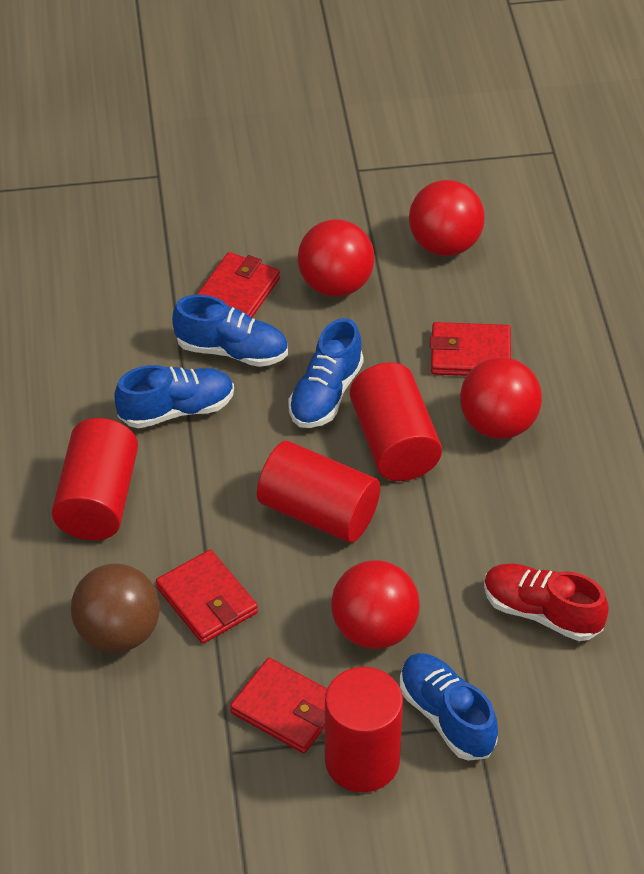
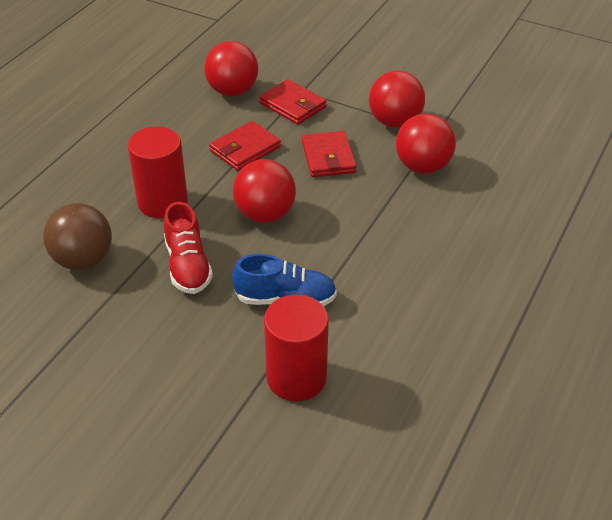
blue shoe: [114,365,234,428] [172,295,288,367] [288,318,364,428] [400,653,498,761] = 4 -> [232,254,337,306] = 1
red cylinder: [52,418,138,541] [257,441,380,543] [325,667,403,792] [350,362,442,481] = 4 -> [128,126,188,218] [264,295,329,401] = 2
red wallet: [156,550,258,644] [197,252,280,318] [230,658,327,753] [430,322,511,376] = 4 -> [209,121,281,171] [259,79,327,125] [302,131,357,177] = 3

